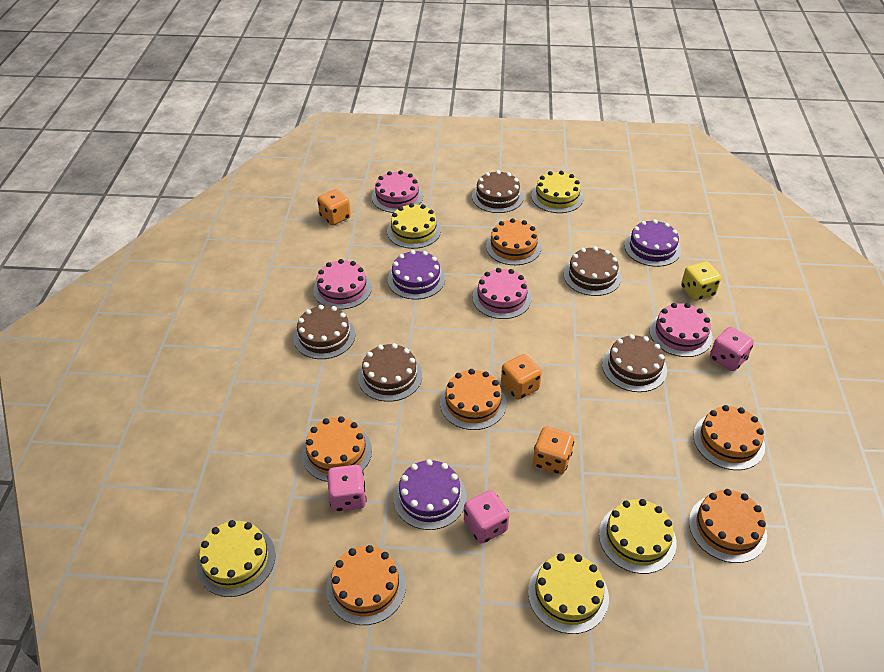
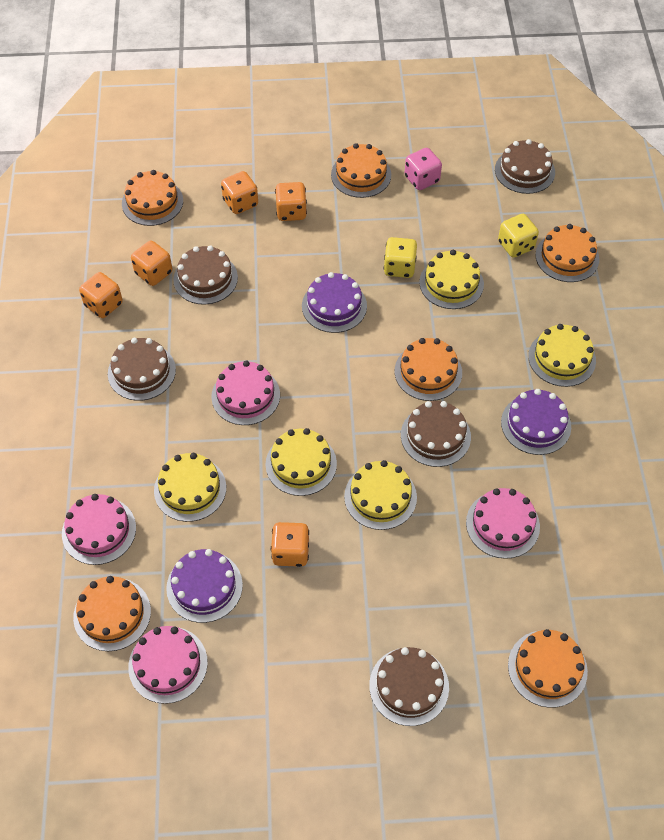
orange dice: [317,189,351,226] [501,354,542,400] [533,427,574,475] = 3 -> [79,272,123,318] [131,241,172,286] [221,171,258,214] [271,522,309,567] [275,182,307,221] = 5
pink dice: [327,465,367,512] [464,490,509,543] [710,327,754,371] = 3 -> [405,148,442,190] = 1
yellow dice: [681,262,721,301] = 1 -> [384,237,417,278] [498,214,539,258] = 2

